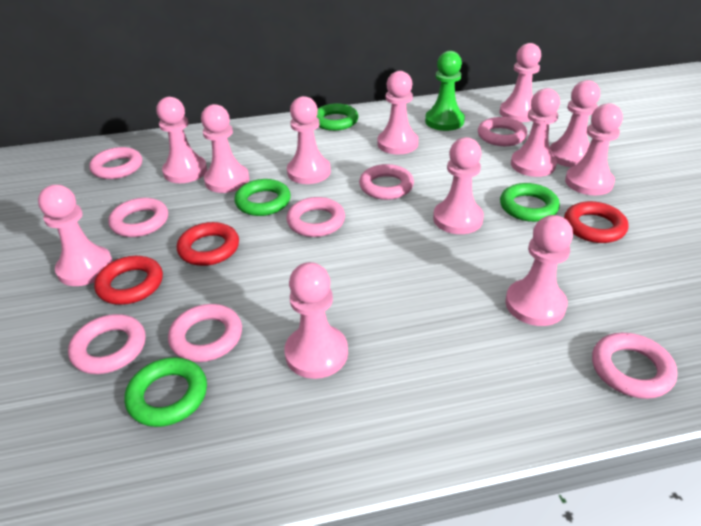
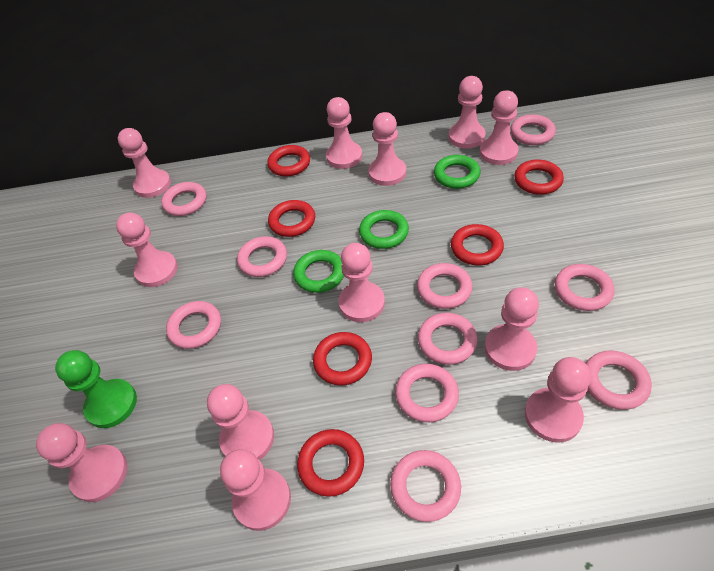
green ring: [124,357,207,427] [234,179,291,216] [317,103,358,131] [500,183,560,222] = 4 -> [293,250,344,293] [359,210,409,249] [434,155,480,189] = 3
pink ring: [68,314,146,374] [89,147,142,179] [108,198,168,237] [168,304,242,362] [286,197,345,237] [359,164,414,200] [478,117,528,146] [592,333,678,399] = 8 -> [161,182,207,216] [166,301,221,349] [237,236,287,277] [390,450,461,522] [395,364,459,422] [417,263,473,309] [418,313,478,365] [510,114,556,145] [555,264,615,311] [586,351,652,410] = 10
red ring: [94,256,163,305] [177,222,239,266] [564,201,628,243] = 3 -> [267,145,310,176] [268,200,315,237] [297,429,364,497] [313,332,372,386] [451,224,504,265] [514,159,564,195] = 6

